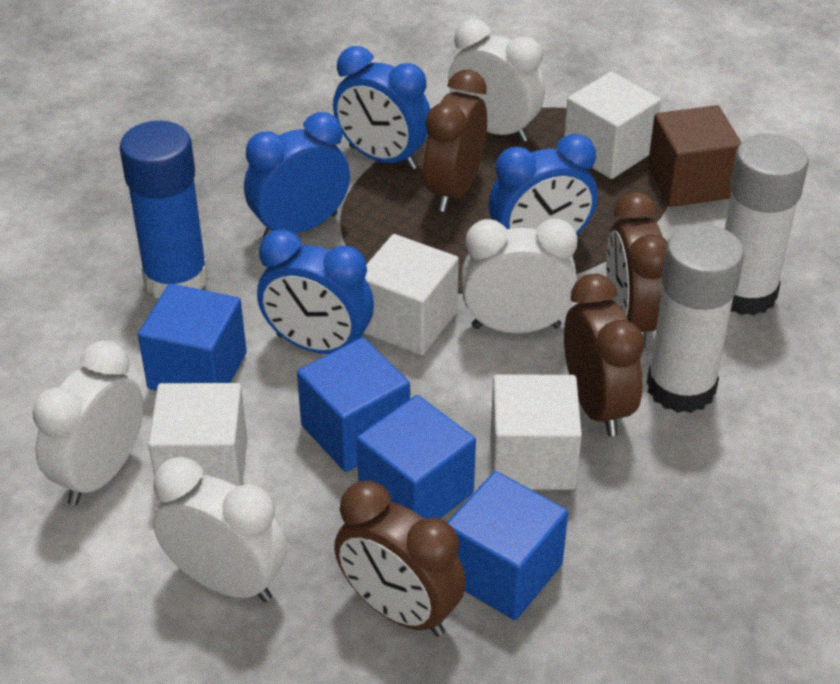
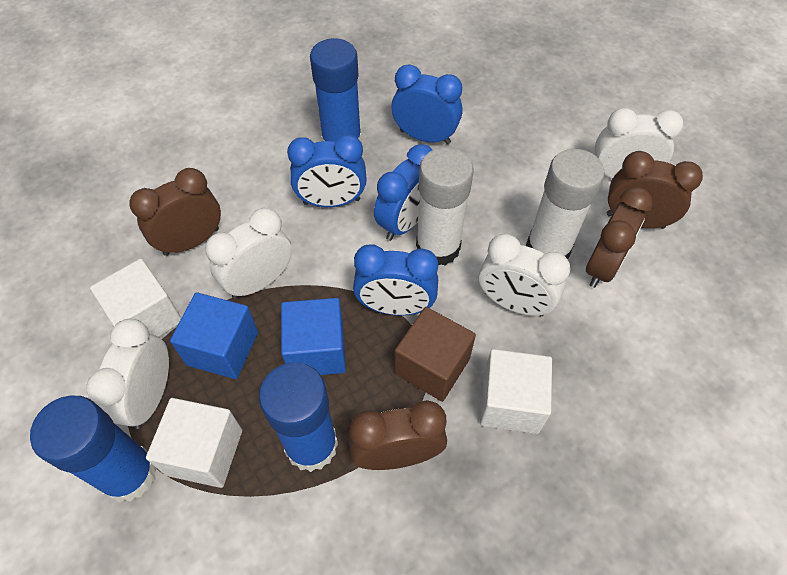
blue cube: [138,283,247,391] [297,337,410,472] [356,395,476,519] [447,471,568,620] = 4 -> [170,292,258,379] [281,298,346,375] = 2
blue glue stick: [120,121,208,298] = 1 -> [30,396,157,502] [259,363,338,472] [310,38,362,143] = 3
white cube: [148,383,247,487] [364,234,459,355] [491,374,582,490] [564,72,661,179] = 4 -> [90,259,181,337] [146,398,242,488] [480,349,552,434] = 3

